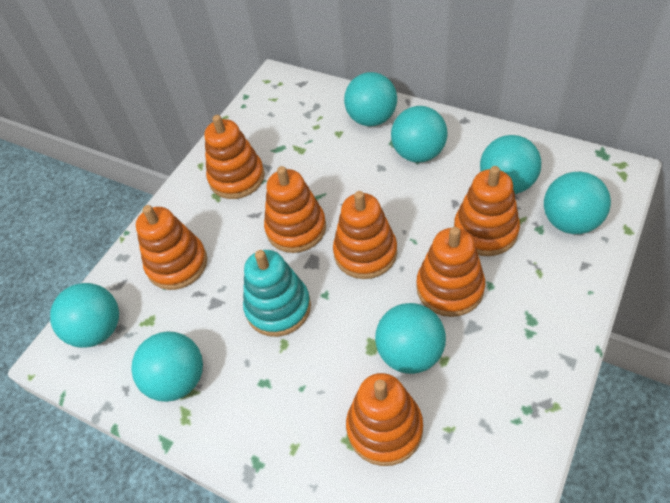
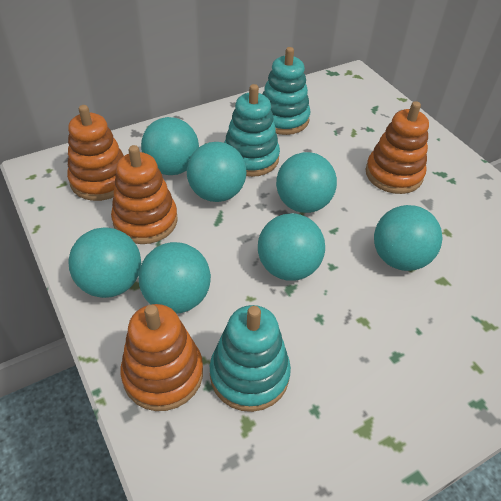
orange stacking toy: [136,205,207,290] [204,115,265,199] [264,166,326,253] [333,191,397,279] [346,373,423,466] [416,227,485,317] [454,166,520,256] = 7 -> [67,105,124,201] [111,145,178,244] [120,304,203,411] [365,101,429,194] = 4
turquoise stacking toy: [243,250,311,337] = 1 -> [210,305,291,412] [224,84,280,177] [263,47,310,135] = 3

